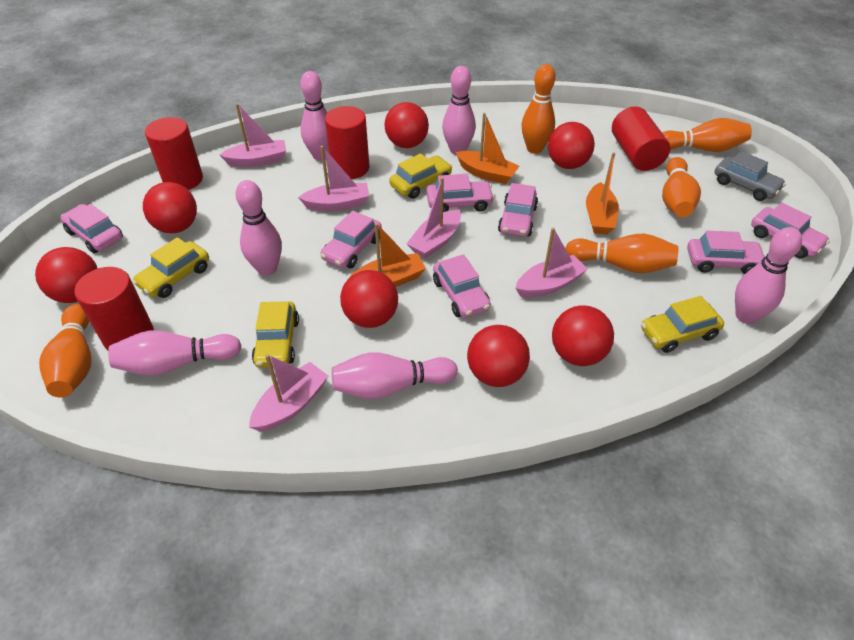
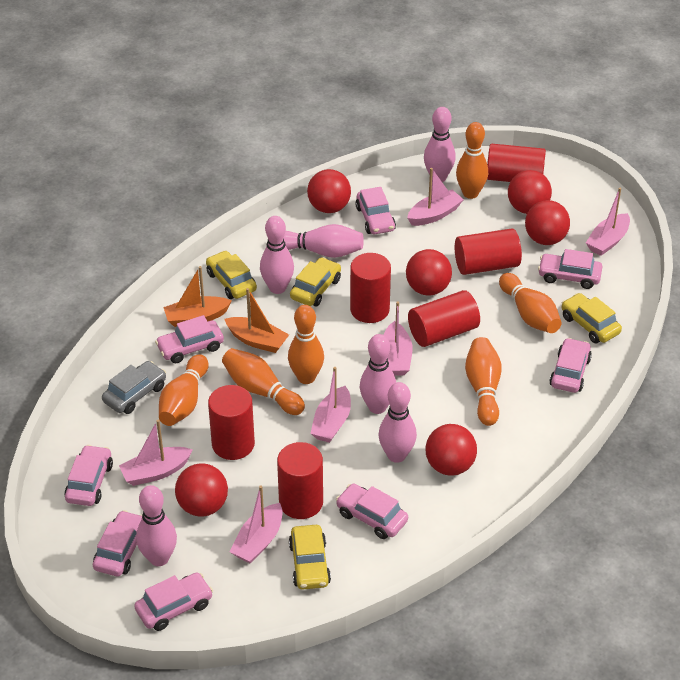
orange boat: [349,223,426,287] [456,113,520,184] [586,152,619,234] = 3 -> [163,266,232,327] [225,288,289,353] = 2
orange bowling pin: [39,304,92,398] [521,64,556,154] [565,234,678,273] [662,118,752,152] [662,157,701,217] = 5 -> [159,354,209,426] [222,348,305,415] [288,305,324,384] [456,122,488,199] [465,337,502,426] [499,273,562,333] = 6
pink boat: [220,103,286,167] [249,354,328,432] [298,146,369,211] [406,177,461,259] [516,228,588,297] = 5 -> [119,420,193,486] [230,485,283,564] [310,367,351,443] [383,301,413,376] [407,168,464,226] [586,188,630,256] = 6
pink car: [60,204,123,253] [320,211,382,269] [426,174,495,212] [433,254,491,318] [498,183,538,237] [687,231,765,274] [751,203,830,258] = 7 -> [64,445,113,506] [93,510,142,576] [134,573,213,631] [155,315,224,363] [336,484,408,539] [355,187,396,234] [538,249,602,289] [549,338,592,393] = 8
red ball: [35,247,98,303] [143,182,197,233] [340,270,398,328] [384,102,429,148] [467,325,530,387] [548,122,595,169] [552,305,614,366] = 7 -> [175,463,228,517] [307,169,351,213] [406,249,452,296] [426,424,477,476] [508,170,552,214] [525,200,570,245] = 6
red cylinder: [74,267,154,350] [145,117,203,190] [325,106,370,179] [612,106,670,171] = 4 -> [208,385,255,460] [277,442,323,519] [350,253,391,323] [408,290,480,347] [455,228,522,275] [487,144,546,182] = 6

